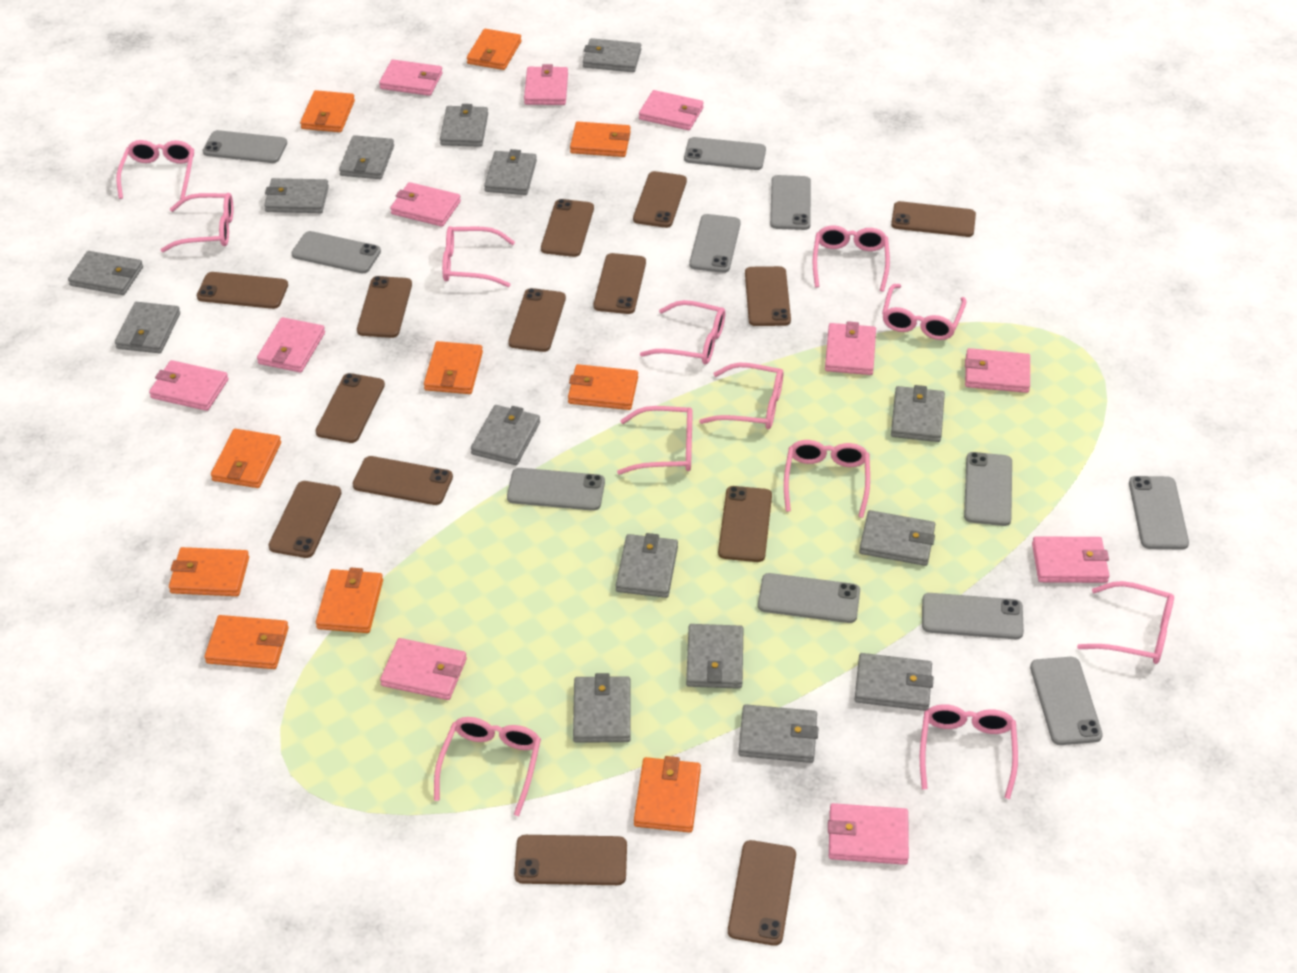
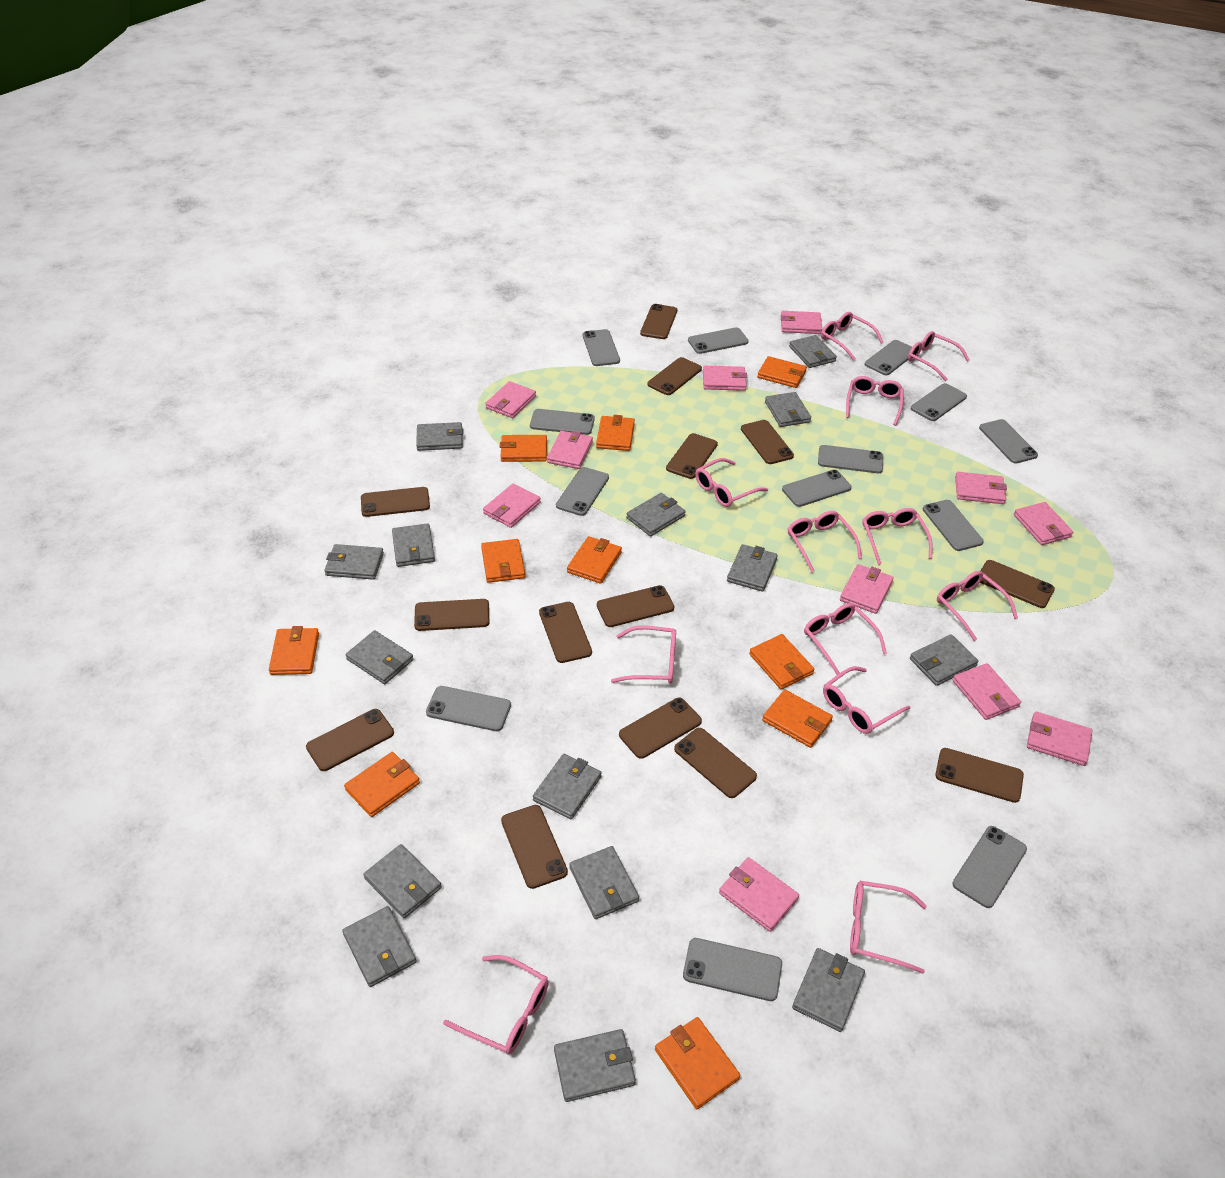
grey phone: [203,130,287,163] [291,231,381,273] [507,468,605,511] [684,137,766,170] [689,214,741,273] [758,573,860,623] [770,175,811,230] [922,593,1024,639] [964,452,1012,526] [1030,657,1103,745] [1129,476,1189,550] = 11 -> [426,686,511,731] [530,409,595,435] [556,467,609,516] [583,329,620,366] [683,938,782,1001] [688,327,749,354] [782,470,852,507] [818,445,883,473] [865,340,912,375] [911,383,967,421] [923,500,984,551] [952,826,1027,908] [979,419,1038,464] = 13

